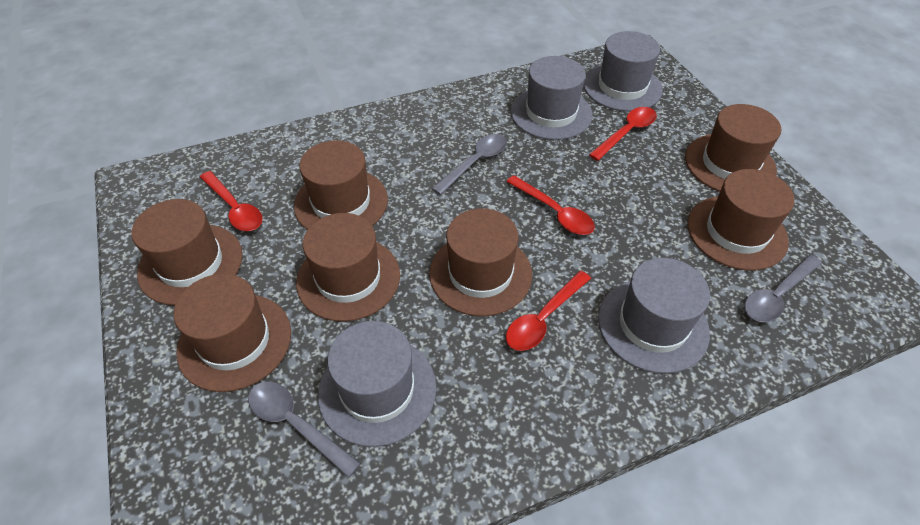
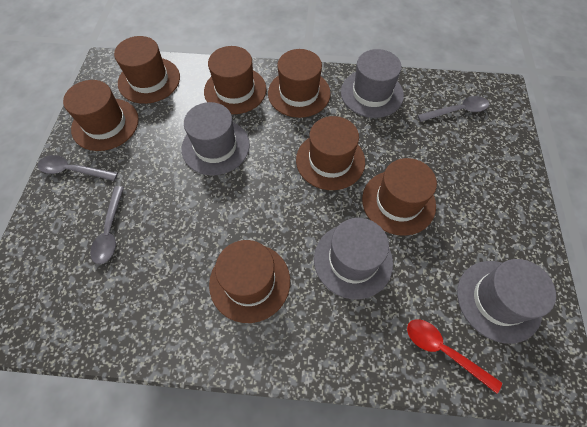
red spoon: [200,171,263,231] [506,175,595,235] [506,271,591,351] [589,107,657,161] = 4 -> [407,319,502,394] = 1

